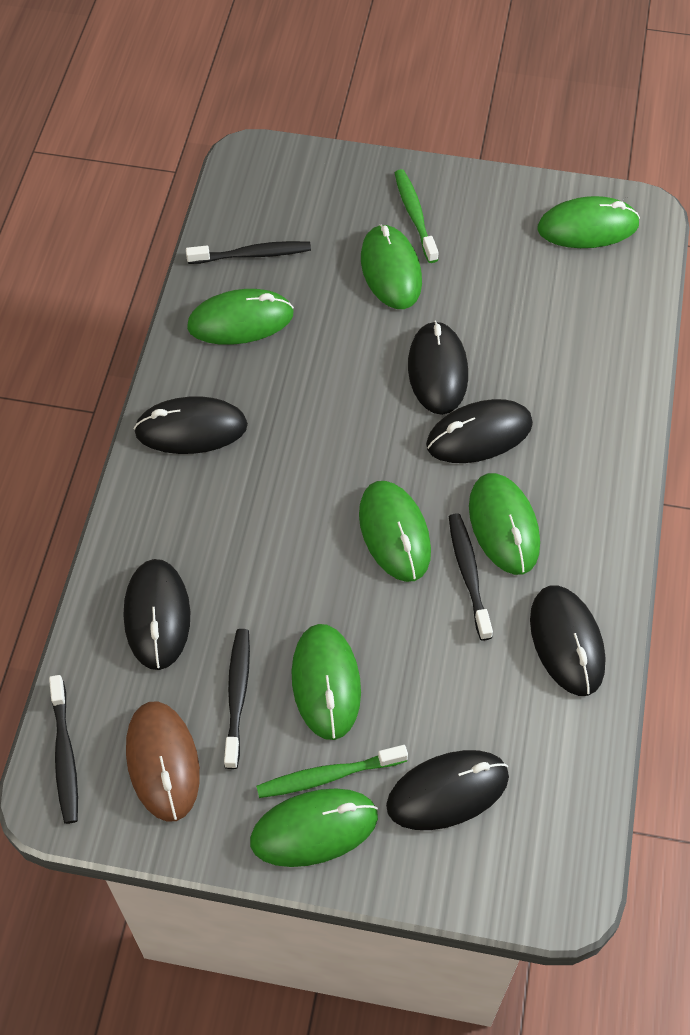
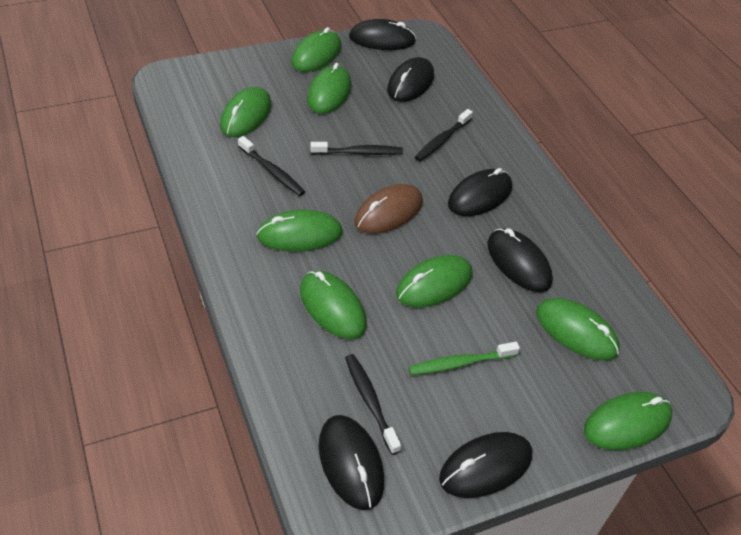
green mouse: [187,289,294,345] [250,788,378,867] [292,624,361,740] [359,481,431,582] [361,224,422,309] [469,473,540,575] [537,196,640,248] = 7 -> [220,87,272,137] [256,210,343,252] [291,27,341,72] [300,271,367,339] [307,63,351,114] [396,255,472,308] [536,298,620,361] [584,392,672,450] = 8
green toothbrush: [256,745,408,798] [395,169,439,263] = 2 -> [408,342,520,375] = 1

